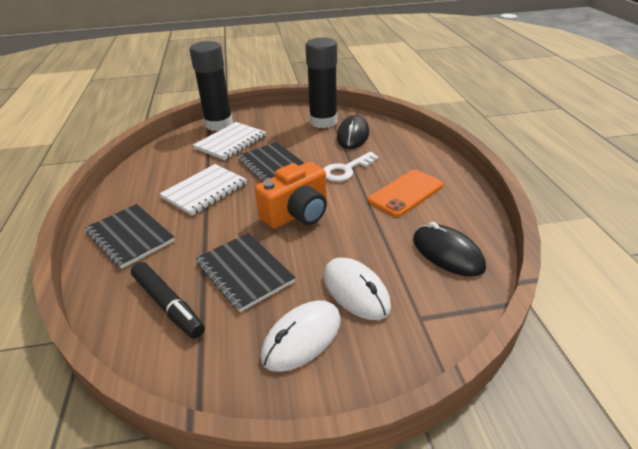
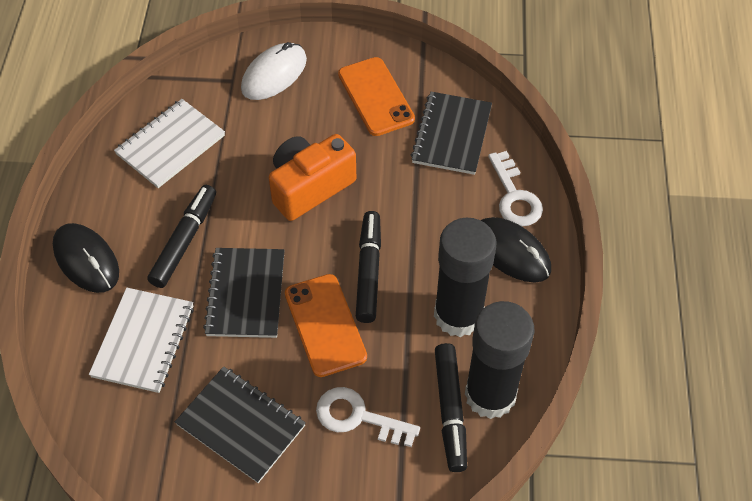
black marker: [131,262,205,339] = 1 -> [147,185,216,288] [356,211,381,323] [435,343,467,472] = 3
orange phone: [368,170,443,217] = 1 -> [285,274,367,377] [338,57,415,136] = 2
white key: [324,152,379,182] = 1 -> [316,387,420,447] [488,151,543,227] = 2
white mouse: [261,300,341,372] [324,258,391,320] = 2 -> [241,42,307,100] = 1

